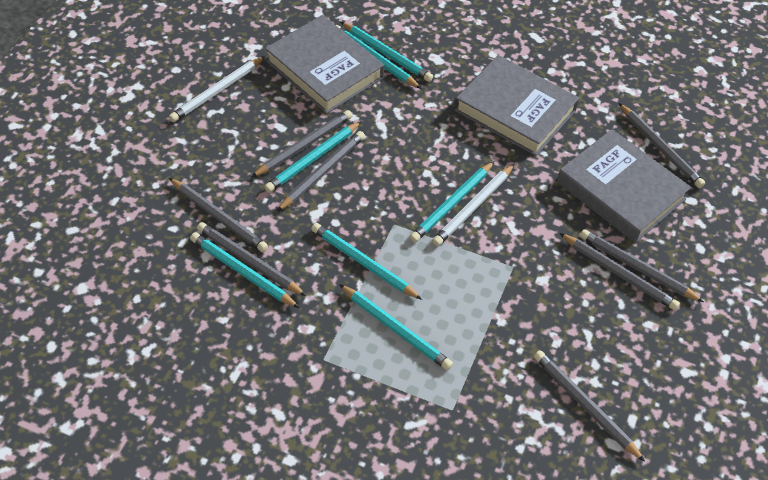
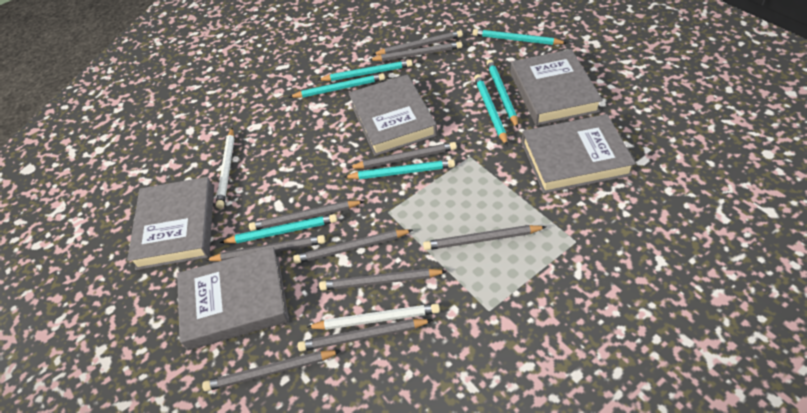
grey book: [265,15,384,114] [455,55,579,156] [557,129,691,243] = 3 -> [127,177,214,270] [177,247,289,350] [349,74,437,156] [510,49,602,126] [522,114,636,193] = 5
grey pencil: [169,178,268,252] [197,222,306,296] [252,110,352,177] [277,131,365,211] [534,350,645,462] [559,233,680,310] [580,229,704,302] [619,103,705,188] = 8 -> [202,350,341,391] [206,235,325,261] [249,201,364,231] [293,229,413,264] [297,319,433,351] [319,268,447,290] [348,142,457,169] [369,41,462,61] [372,30,463,55] [423,225,546,250] = 10

